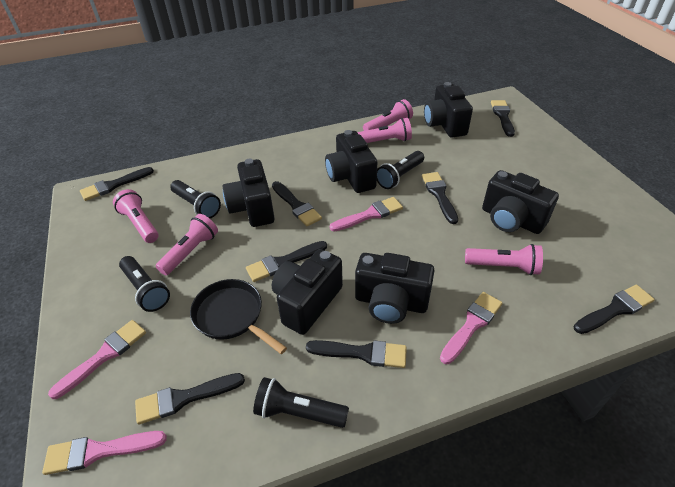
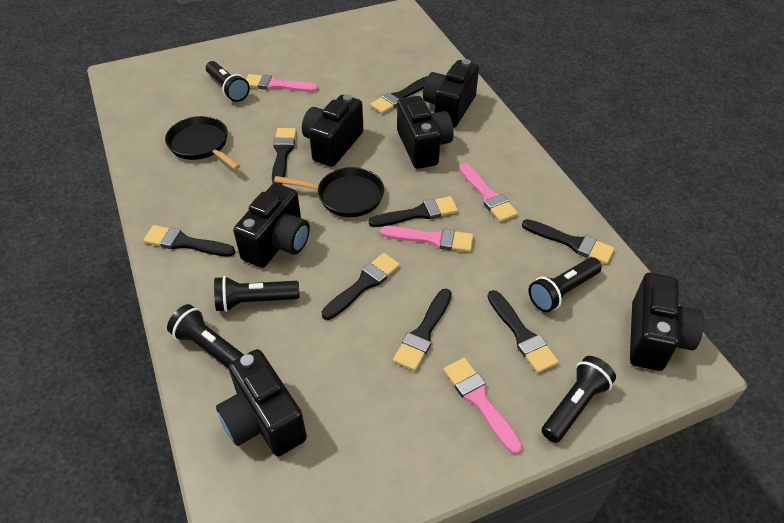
black flashlight: [119,256,170,312] [170,180,221,218] [253,377,349,428] [377,151,424,189] = 4 -> [167,304,244,369] [206,61,250,102] [214,276,299,312] [529,257,602,312] [542,356,616,443] = 5
black pan: [190,279,287,354] = 1 -> [165,116,240,170] [274,167,384,217] = 2
pink flashlight: [113,189,159,243] [156,214,218,275] [357,118,412,143] [363,99,413,131] [465,244,543,275] = 5 -> none = 0

